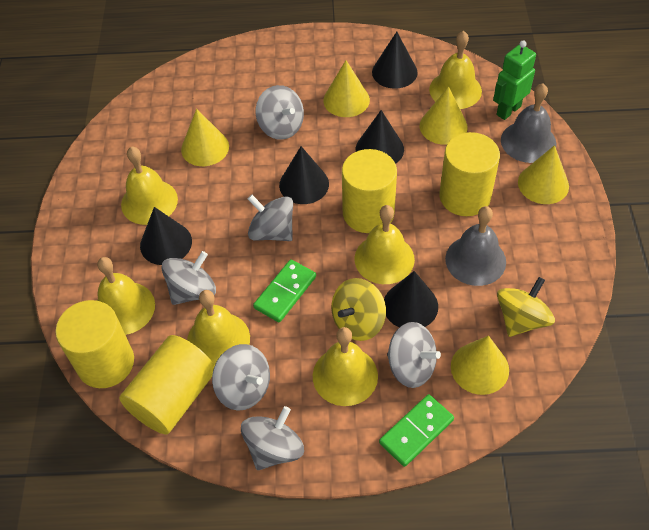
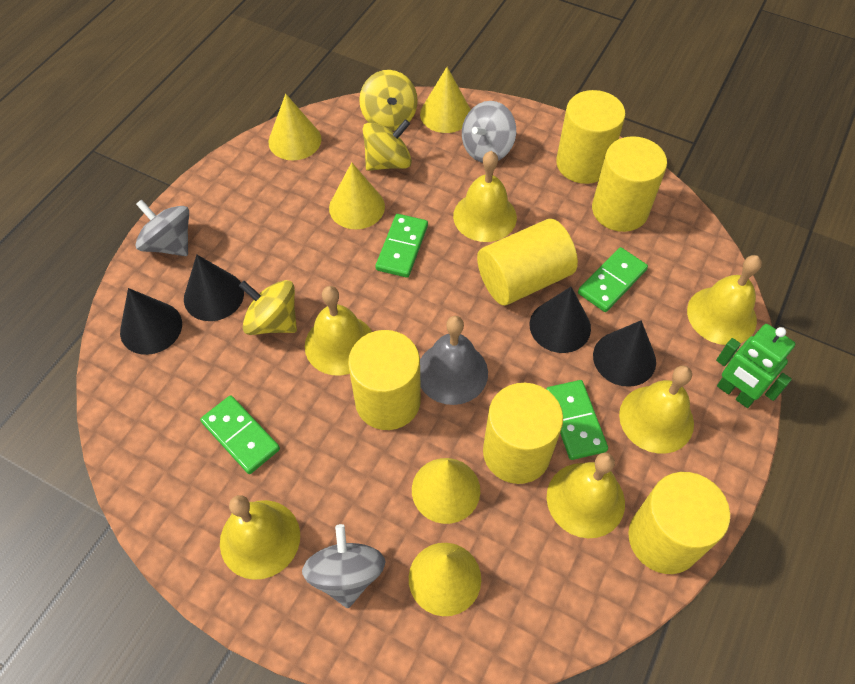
black cone: [140,207,192,265] [279,146,329,204] [355,110,404,164] [372,32,418,89] [384,271,438,327] = 5 -> [120,288,182,355] [184,255,244,321] [530,287,591,353] [593,320,656,387] = 4
green domino: [253,259,316,322] [379,394,454,467] = 2 -> [200,395,280,474] [375,214,428,278] [546,380,608,460] [578,247,648,312] = 4
grey bell: [445,206,506,286] [501,83,556,163] = 2 -> [420,316,488,405] = 1
grey spinning top: [161,251,216,305] [212,344,270,411] [241,406,304,470] [248,195,293,241] [256,85,304,140] [387,322,441,388] = 6 -> [135,199,189,256] [302,524,385,608] [462,101,516,163] = 3
yellow cylinder: [55,300,134,388] [119,335,214,434] [342,149,397,233] [439,132,500,216] = 4 -> [348,330,421,430] [477,219,578,305] [483,383,563,484] [556,90,625,184] [592,136,667,232] [628,472,730,574] = 6
yellow spinning top: [331,278,386,341] [497,277,555,337] = 2 -> [239,280,297,335] [359,70,418,131] [363,119,412,171] = 3

